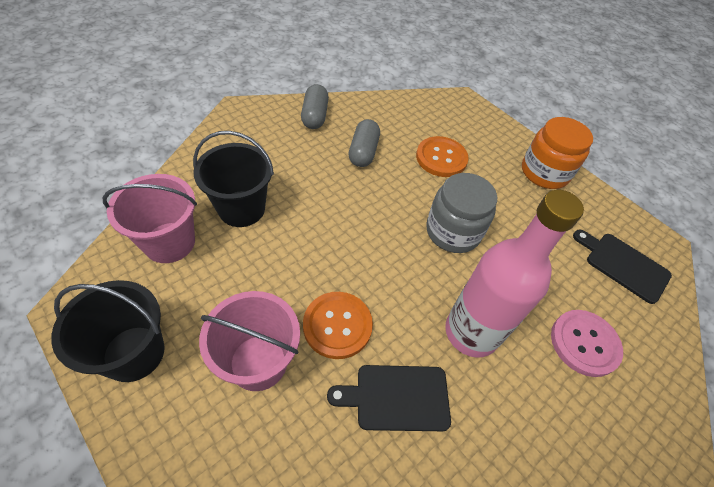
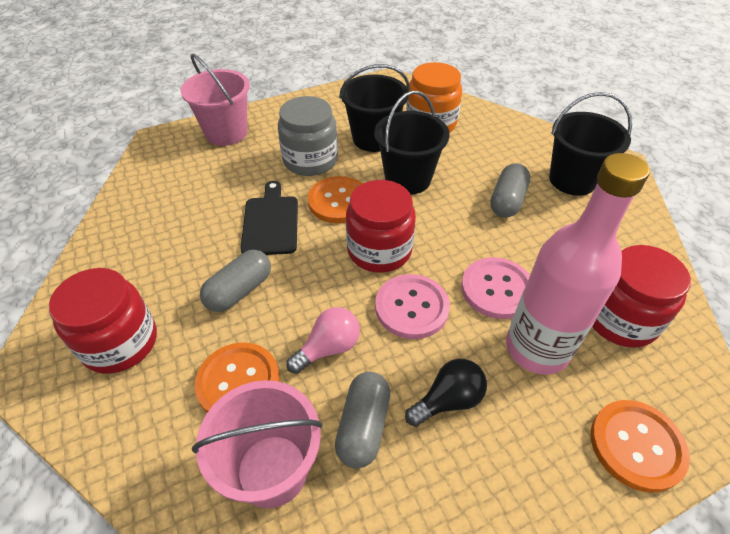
black bucket: [51,280,165,382] [193,131,274,227] = 2 -> [339,64,410,152] [375,91,450,195] [549,92,632,196] = 3
black cutting board: [327,365,451,431] [573,229,672,304] = 2 -> [240,181,298,255] = 1
black light bulb: none = 0 -> [405,359,487,427] = 1
grey capsule: [301,84,329,129] [349,119,380,167] = 2 -> [200,250,271,312] [335,372,390,468] [490,163,530,218] = 3
orange button: [303,292,373,359] [416,136,469,177] = 2 -> [195,342,280,413] [308,176,363,223] [591,400,690,493] = 3
pink button: [551,310,623,377] = 1 -> [375,274,450,339] [461,257,530,319] = 2
pink light bulb: none = 0 -> [286,307,360,374] = 1
red jar: none = 0 -> [49,268,157,374] [346,180,416,273] [592,245,691,348] = 3

